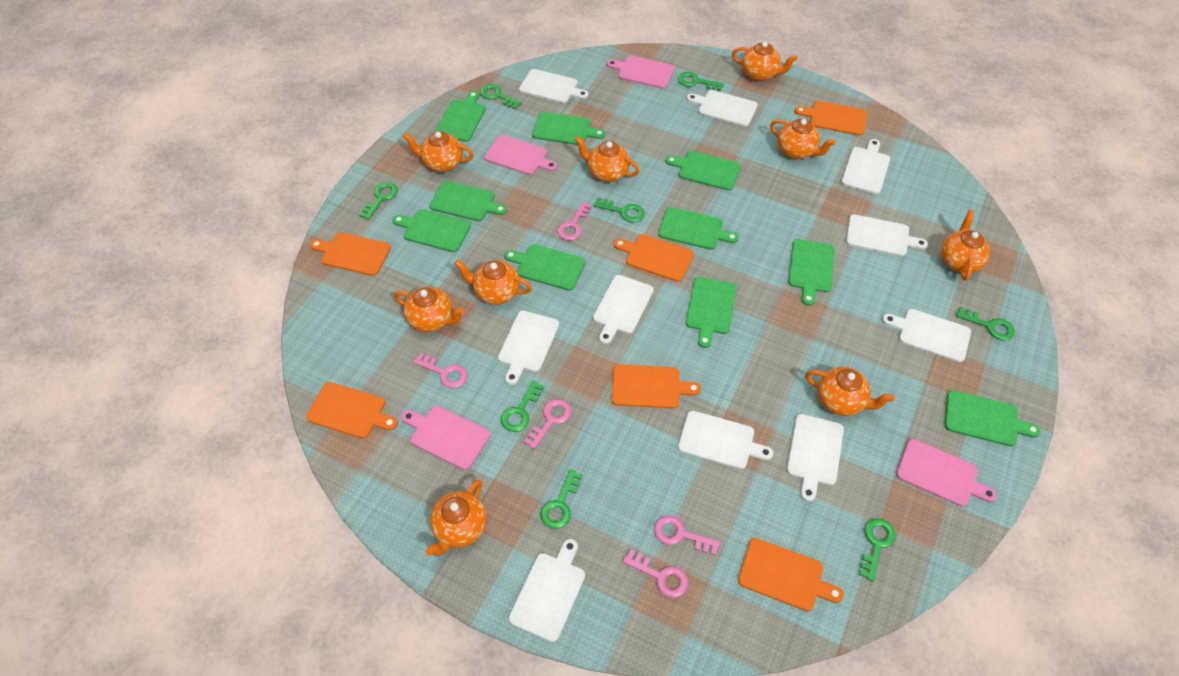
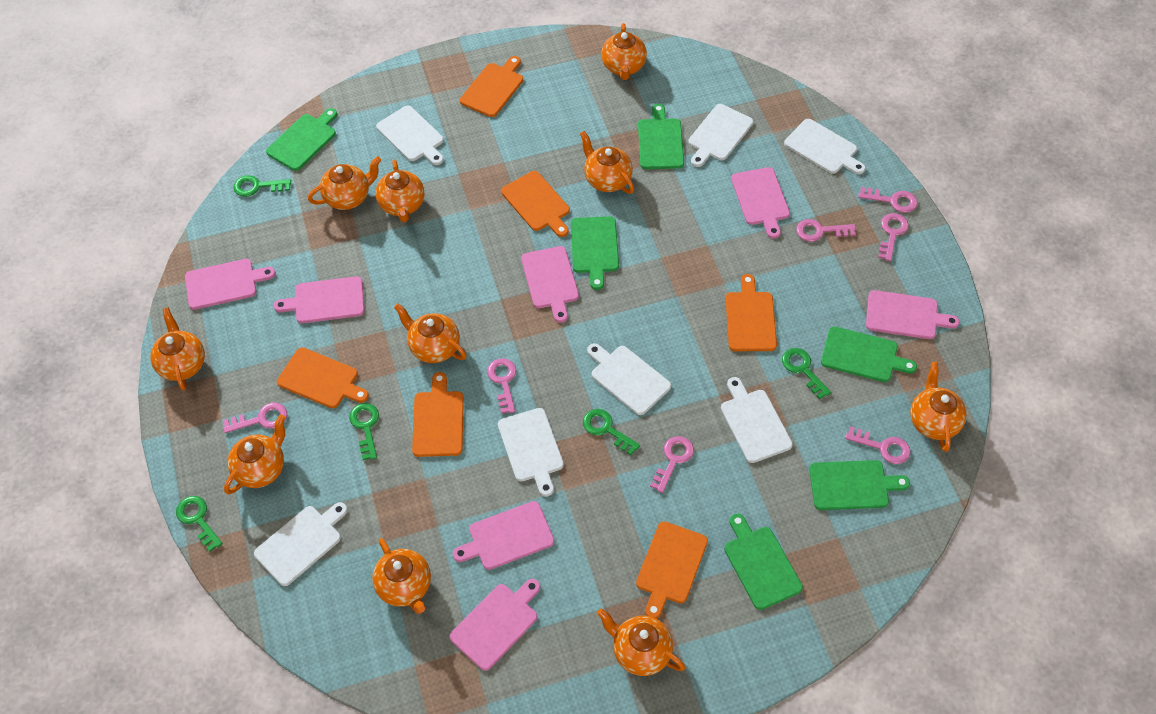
green cutting board: [393,209,471,252] [429,181,507,221] [435,91,486,142] [504,244,585,291] [532,112,605,145] [658,207,739,250] [665,151,741,191] [686,277,736,348] [788,239,835,306] [945,390,1041,446] = 10 -> [266,108,337,171] [571,216,619,290] [638,104,684,169] [724,513,803,610] [809,460,910,510] [821,326,917,382] = 6
green key: [359,182,398,220] [480,84,522,109] [501,381,544,432] [541,469,583,529] [594,198,645,223] [678,72,724,91] [859,518,896,582] [956,307,1015,341] = 8 -> [176,496,223,552] [233,175,291,197] [349,403,379,460] [583,409,640,455] [782,348,831,399] = 5
orange teapot: [394,287,464,332] [403,131,474,172] [426,480,487,556] [454,260,532,305] [575,136,640,182] [732,42,798,81] [770,119,836,159] [806,367,894,416] [941,210,990,281] = 9 -> [150,307,205,390] [224,415,285,494] [308,156,381,210] [372,538,431,614] [376,160,424,222] [394,303,466,363] [580,131,634,194] [597,609,685,676] [601,23,647,80] [910,362,967,452] = 10
pink cutting board: [401,406,490,470] [484,135,557,175] [607,56,675,89] [896,439,997,507] = 4 -> [185,259,276,310] [274,276,365,323] [450,579,540,671] [452,501,554,570] [521,246,579,323] [731,167,790,239] [866,290,959,339] = 7
pink key: [413,353,468,389] [524,399,572,450] [557,202,592,241] [623,550,688,598] [654,516,721,556] = 5 -> [223,403,287,433] [487,358,516,414] [650,436,694,493] [796,219,856,242] [845,426,910,464] [858,187,917,213] [878,213,909,261] = 7
white cutting board: [498,311,559,385] [509,539,585,642] [519,69,589,103] [593,275,654,344] [678,411,773,469] [687,90,758,127] [787,414,844,502] [841,139,890,194] [846,214,928,257] [882,309,971,362] = 10 -> [254,502,348,586] [376,106,444,165] [498,408,564,497] [587,343,671,415] [688,104,753,167] [721,377,793,463] [784,119,866,174] = 7

